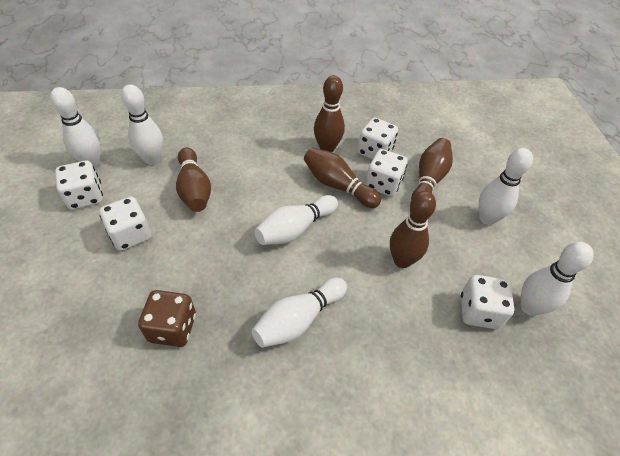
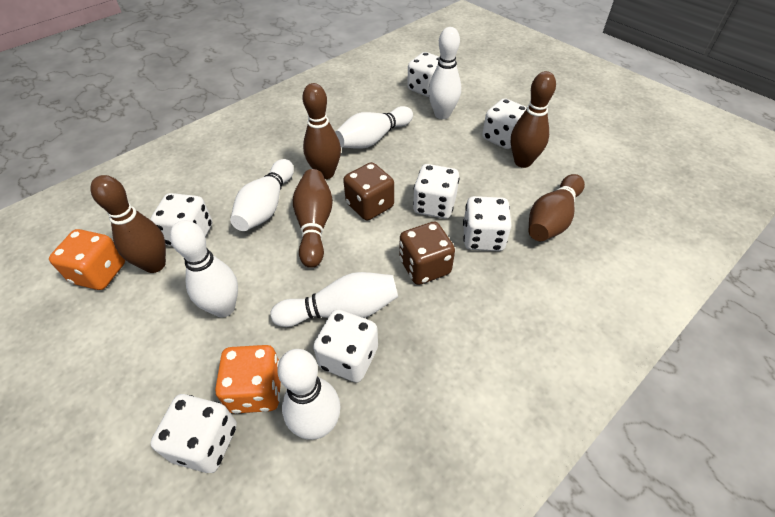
brown dice: [138,290,196,347] = 1 -> [343,162,394,221] [399,222,455,285] = 2
orange dice: none = 0 -> [49,229,125,290] [215,345,281,414] = 2
white dice: [55,161,103,210] [99,197,151,251] [358,118,398,160] [366,149,408,196] [461,275,514,329] = 5 -> [150,193,212,246] [151,394,237,473] [313,309,378,382] [407,52,440,97] [413,164,460,219] [463,196,512,251] [482,98,527,149] = 7

